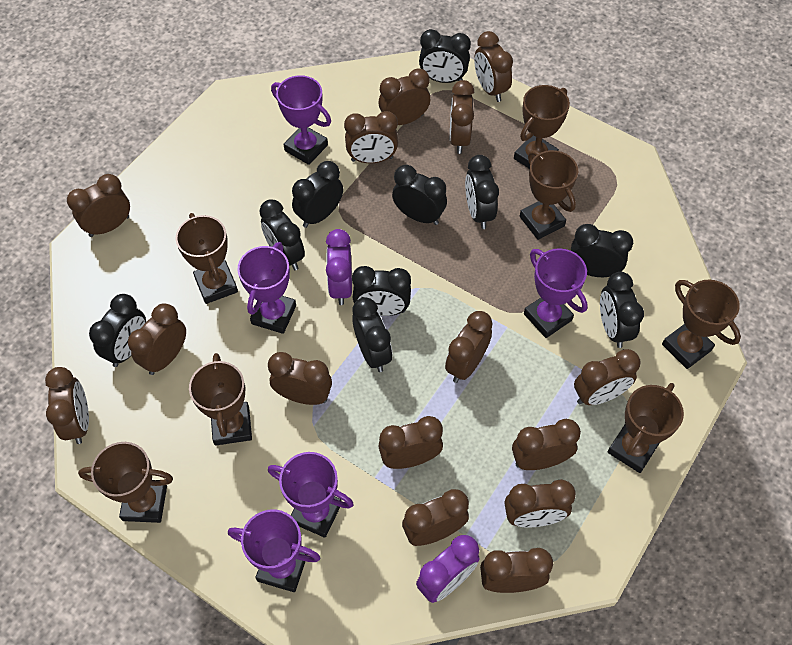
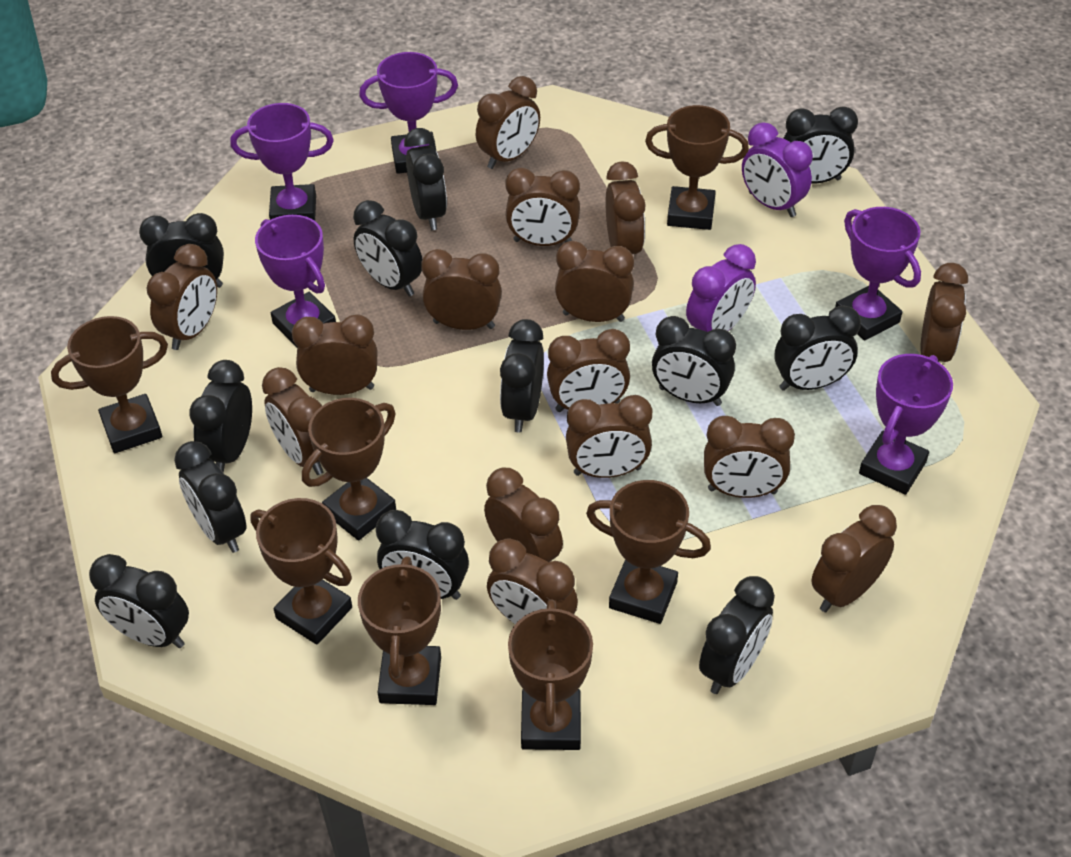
black clock: [89,294,146,367] [259,199,305,270] [292,161,343,228] [352,266,411,316] [352,298,392,372] [392,165,447,225] [419,29,471,83] [465,155,499,229] [571,224,633,277] [600,272,644,348] = 10 -> [89,554,189,648] [139,213,224,288] [174,441,247,553] [189,360,252,473] [353,200,423,297] [376,510,469,600] [404,128,447,230] [500,319,544,432] [652,316,736,406] [699,576,775,694] [774,305,861,391] [783,106,858,184] = 12

